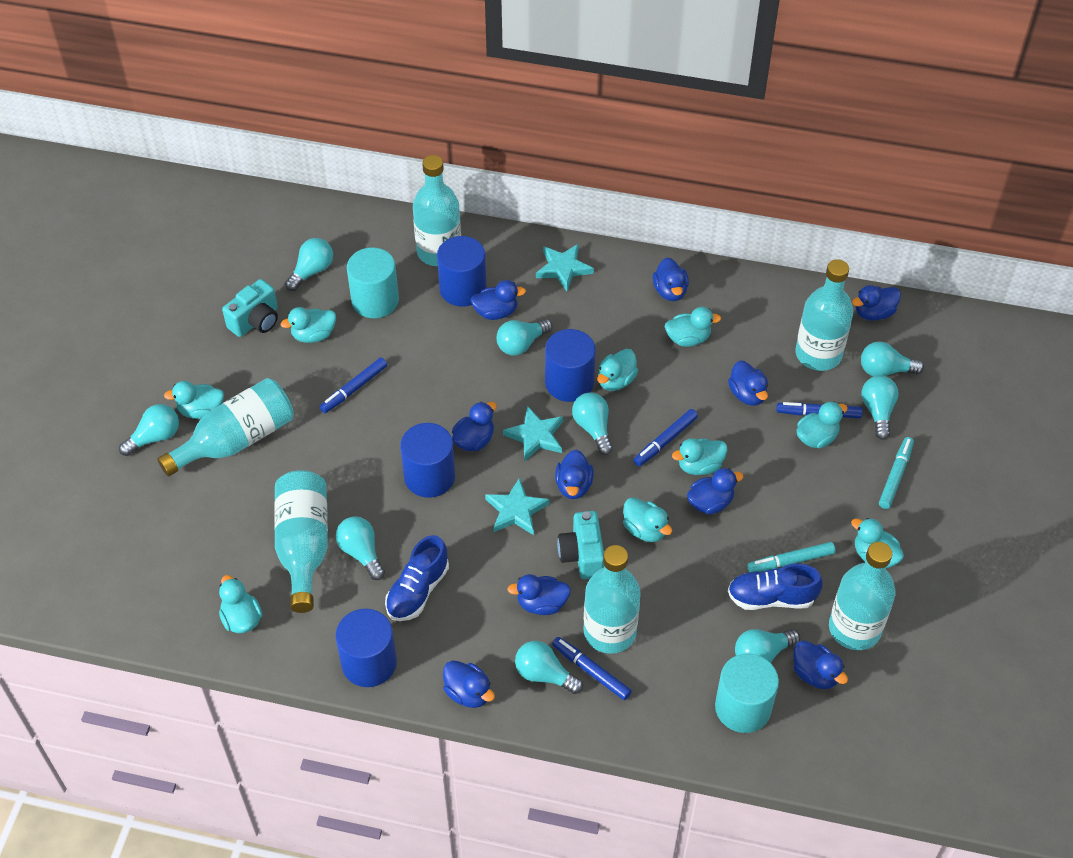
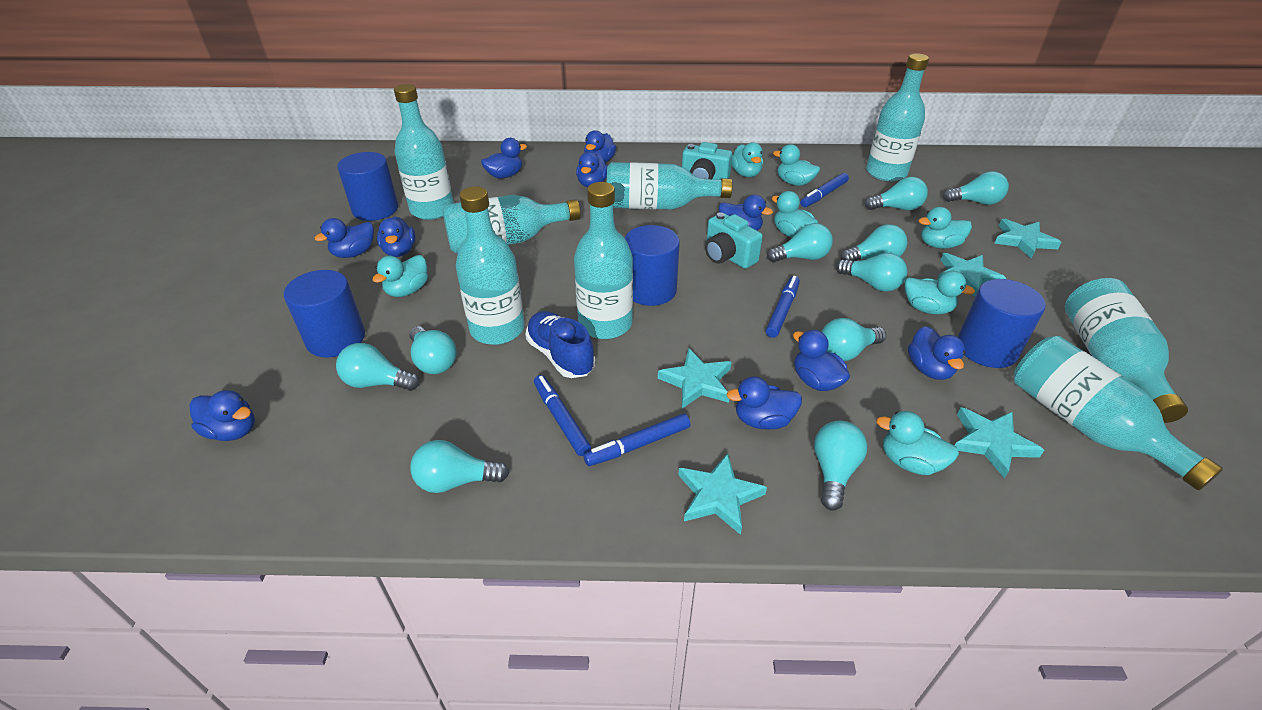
blue shoe: [385,535,449,621] [728,563,823,610] = 2 -> [525,311,595,378] = 1
turquoise bottle: [157,378,294,476] [274,470,328,613] [413,155,461,266] [584,545,641,654] [796,259,853,371] [829,542,896,650] = 6 -> [394,84,454,220] [442,195,581,253] [456,186,525,345] [574,182,633,339] [607,162,732,210] [866,53,929,181] [1014,336,1223,490] [1065,278,1188,423] = 8
turquoise cylinder: [347,247,399,318] [715,653,779,733] = 2 -> none = 0
turquoise duck: [164,381,224,419] [219,575,262,633] [281,307,336,343] [597,349,638,391] [623,497,672,542] [665,307,721,347] [672,438,728,475] [797,401,848,448] [851,518,904,568] = 9 -> [372,255,428,297] [731,142,763,177] [772,191,818,237] [773,144,820,186] [876,411,959,475] [905,271,975,314] [919,207,972,249] = 7
turquoise light bulb: [119,404,179,456] [285,238,333,291] [336,516,385,580] [496,319,552,356] [515,641,583,694] [572,392,613,455] [735,629,800,663] [861,341,924,376] [862,376,899,440] = 9 -> [336,343,419,391] [409,326,457,374] [410,440,509,493] [767,223,833,262] [814,421,867,511] [821,318,886,361] [836,253,907,291] [840,224,907,261] [865,177,928,210] [943,171,1009,205] = 10
turquoise marker: [747,542,836,572] [879,437,914,509] = 2 -> none = 0
turquoise star: [485,478,549,535] [503,406,563,462] [536,244,594,291] = 3 -> [658,348,731,408] [678,453,767,535] [937,253,1006,296] [954,407,1044,479] [994,219,1061,259] = 5

